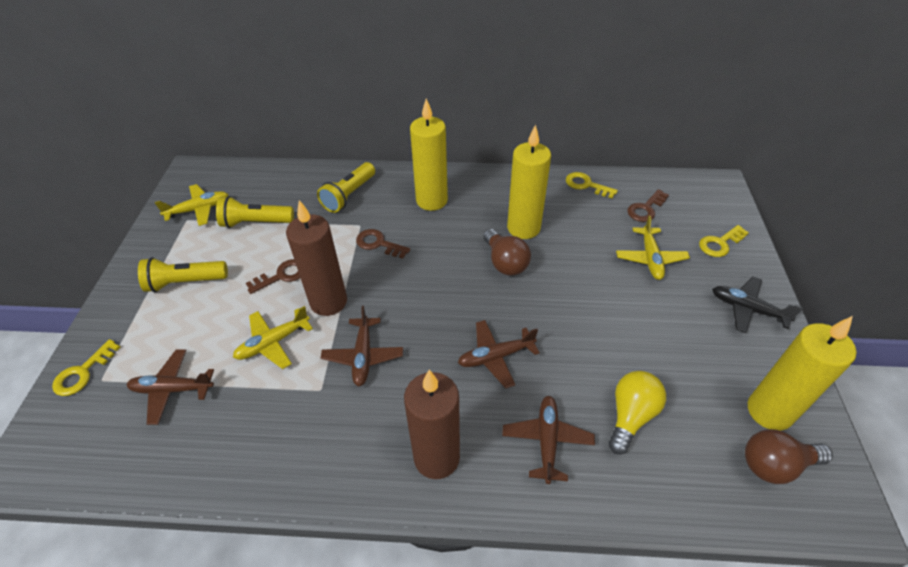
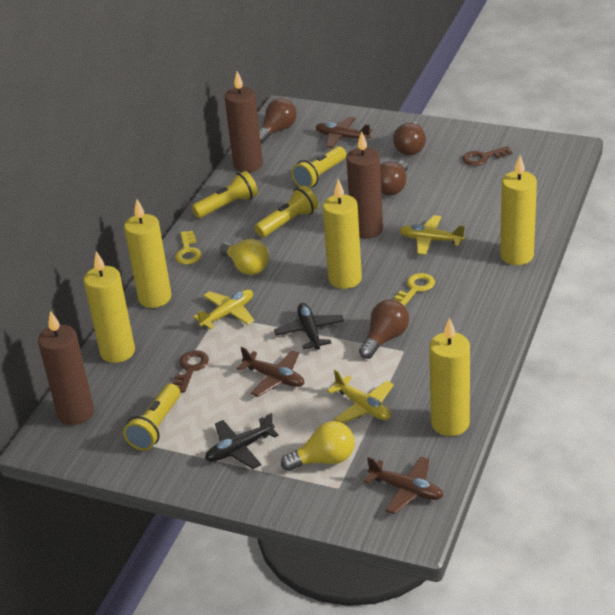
black plane: [712,276,803,333] = 1 -> [205,413,279,469] [274,303,344,350] = 2
brown candle: [286,200,347,316] [404,370,460,479] = 2 -> [38,311,94,425] [225,71,263,173] [346,131,383,239] = 3
brown key: [246,259,300,294] [356,229,410,259] [627,189,669,222] = 3 -> [173,350,209,392] [462,146,512,166] = 2
brown light bulb: [483,229,531,276] [745,429,833,484] = 2 -> [259,98,297,144] [359,300,409,359] [380,160,408,195] [393,122,426,155] = 4
brown plane: [126,349,214,425] [321,306,403,386] [458,320,540,389] [502,396,595,484] = 4 -> [237,347,305,397] [316,117,372,148] [364,456,443,514] = 3
yellow candle: [410,99,448,211] [507,124,551,239] [747,316,857,431] = 3 -> [84,251,135,363] [124,199,172,308] [323,179,362,289] [429,317,470,436] [500,155,537,265] = 5
yellow flashlight: [138,257,228,292] [216,196,294,228] [317,162,375,213] = 3 -> [123,384,180,451] [192,171,258,218] [254,185,318,237] [292,146,346,188] = 4
yellow key: [52,339,121,396] [566,172,618,198] [699,225,749,257] = 3 -> [175,231,202,265] [393,273,435,306] = 2
yellow light bulb: [608,371,666,455] = 1 -> [220,239,269,275] [281,421,355,471] = 2

